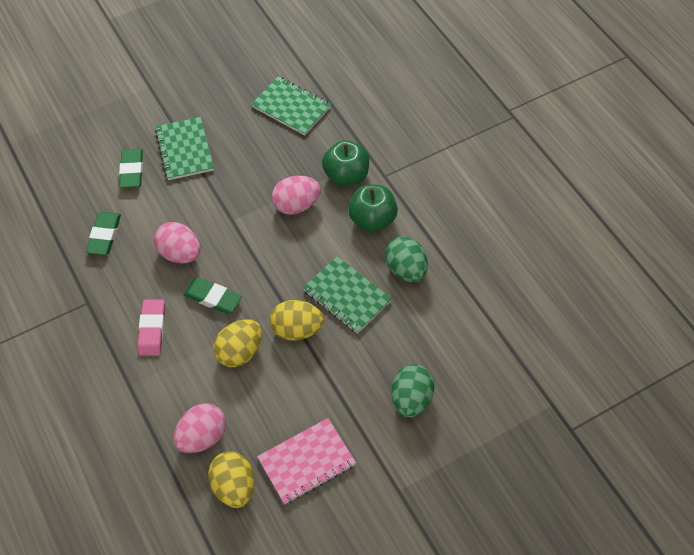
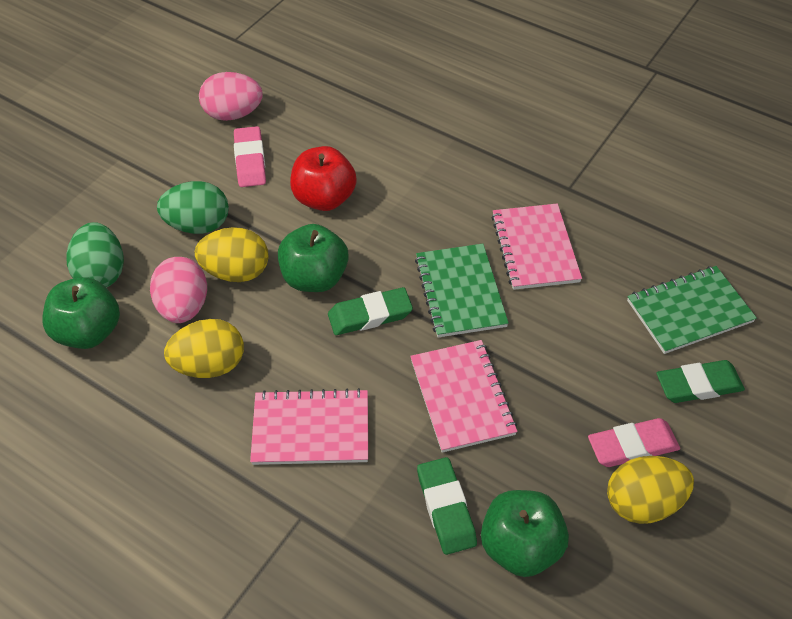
green apple: [322,140,369,187] [348,185,398,232] = 2 -> [42,277,120,349] [278,224,349,292] [481,490,569,577] = 3
green notebook: [155,117,214,180] [251,76,331,135] [303,256,392,334] = 3 -> [415,244,509,337] [627,266,757,354] = 2
pink egg: [154,222,200,264] [173,403,226,453] [272,176,321,215] = 3 -> [150,257,207,323] [199,72,263,121] = 2
pink eraser: [137,299,165,356] = 1 -> [234,126,266,187] [588,418,680,467] = 2
pink notebook: [257,418,356,505] = 1 -> [250,388,368,465] [410,340,518,453] [491,204,582,290] = 3
red apple: none = 0 -> [290,146,357,211] = 1

